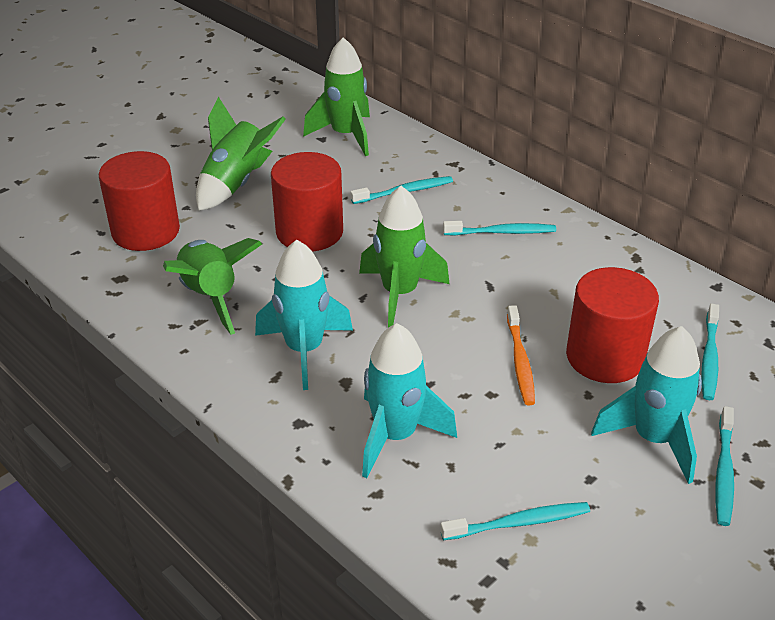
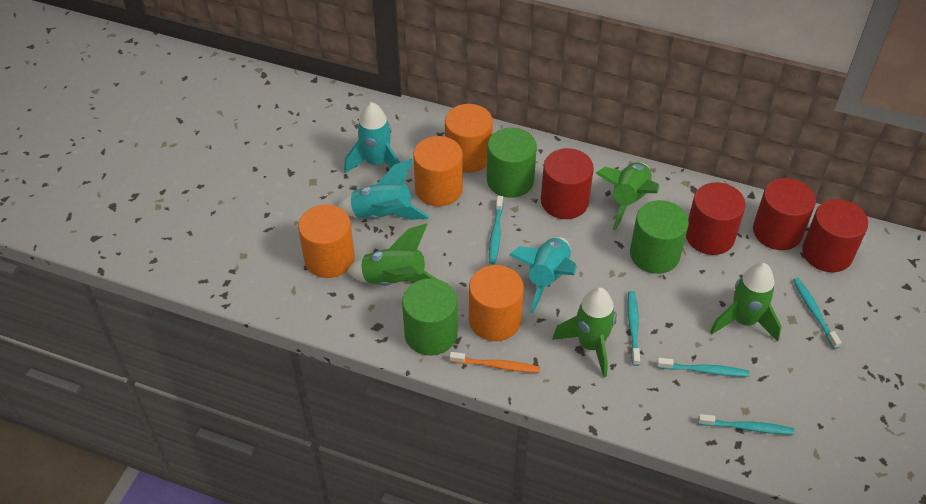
green cylinder: none = 0 -> [402,279,458,355] [487,128,537,198] [630,200,689,274] = 3
orange cylinder: none = 0 -> [298,204,355,278] [413,136,463,206] [445,104,493,173] [469,265,524,341] = 4
red cylinder: [99,151,180,251] [271,152,343,251] [566,267,659,383] = 3 -> [541,148,594,219] [686,182,746,255] [753,178,816,250] [802,199,868,272] = 4

